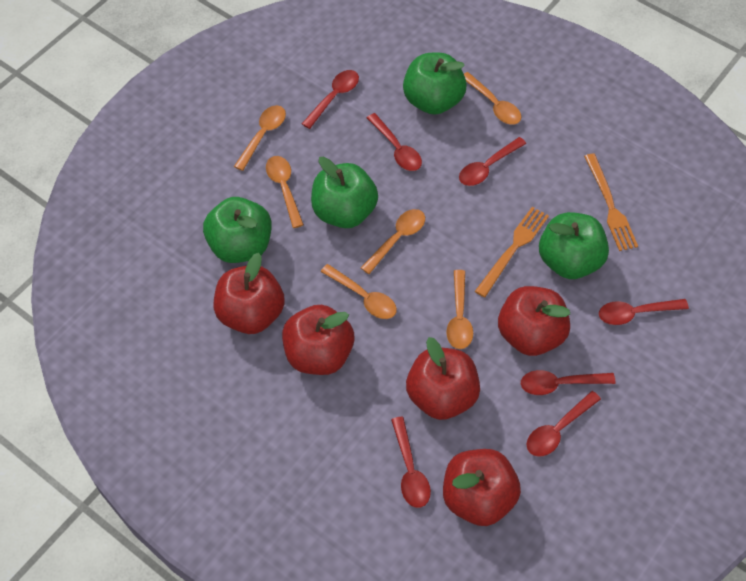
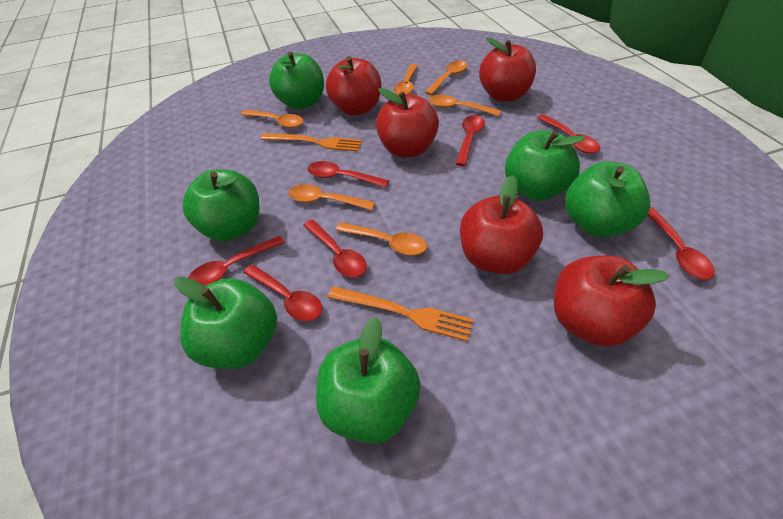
green apple: [203,197,272,263] [311,157,378,228] [403,53,467,115] [539,212,609,279] = 4 -> [175,277,277,369] [183,169,259,241] [269,51,324,110] [316,316,421,444] [505,130,585,201] [565,161,650,237] = 6

